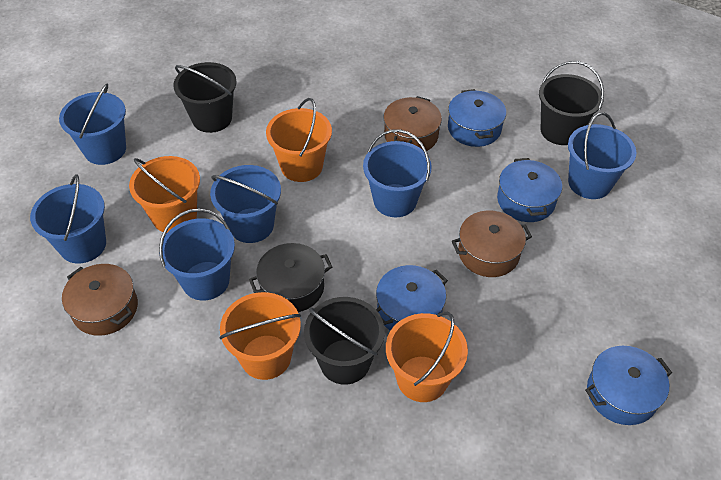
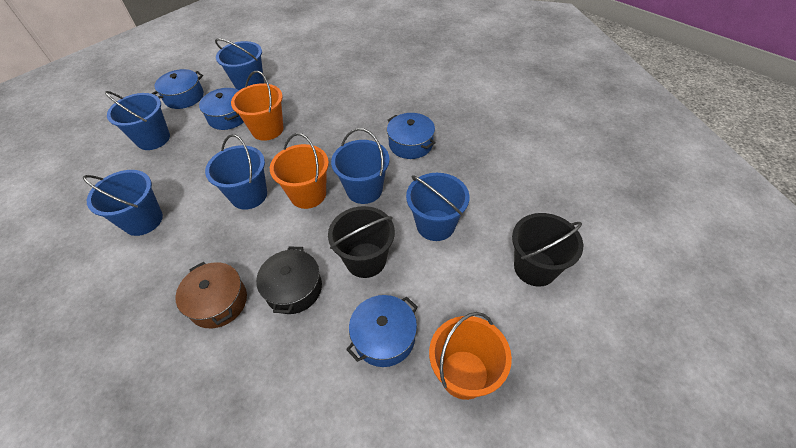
black bucket: [174,62,237,133] [304,297,385,385] [539,61,604,145] = 3 -> [328,206,395,278] [512,213,583,287] = 2
brown pot: [62,264,138,336] [383,96,442,151] [452,211,532,277] = 3 -> [176,262,247,328] = 1
orange bucket: [129,156,200,233] [219,292,301,380] [266,98,332,182] [386,312,468,402] = 4 -> [231,71,284,141] [270,133,329,209] [429,312,512,400] = 3

